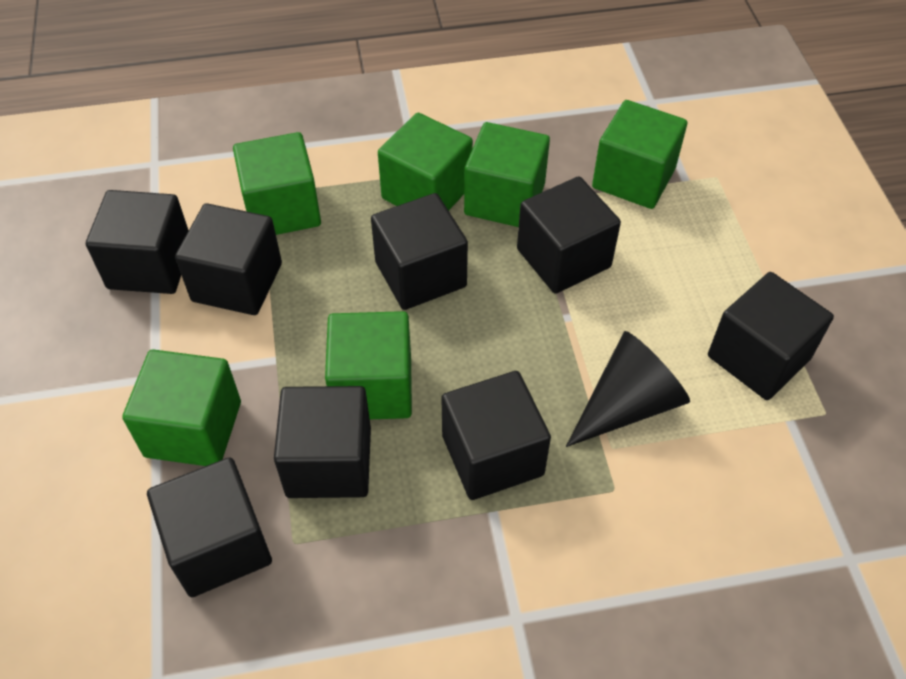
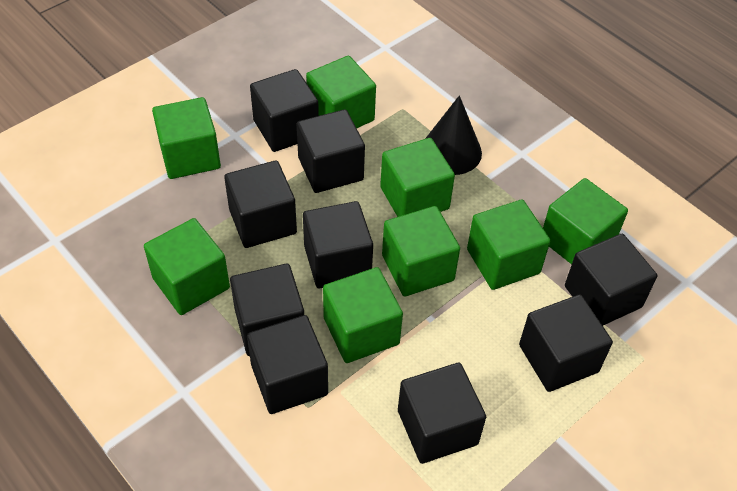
black cube: [86,190,189,294] [147,457,272,597] [175,203,282,315] [274,386,371,498] [371,193,468,310] [441,371,551,500] [517,176,621,294] [708,272,834,400] = 8 -> [224,160,297,248] [230,263,304,356] [247,315,328,414] [250,69,319,152] [297,109,365,193] [303,201,373,289] [398,363,486,464] [519,295,613,392] [565,234,657,326] = 9
green cube: [122,349,241,466] [233,132,321,235] [325,311,412,419] [378,113,473,211] [464,122,550,227] [592,100,687,209] = 6 -> [144,218,230,315] [152,97,221,179] [306,56,376,128] [323,267,403,363] [380,138,455,217] [382,206,460,297] [467,199,550,290] [543,178,628,264] = 8

